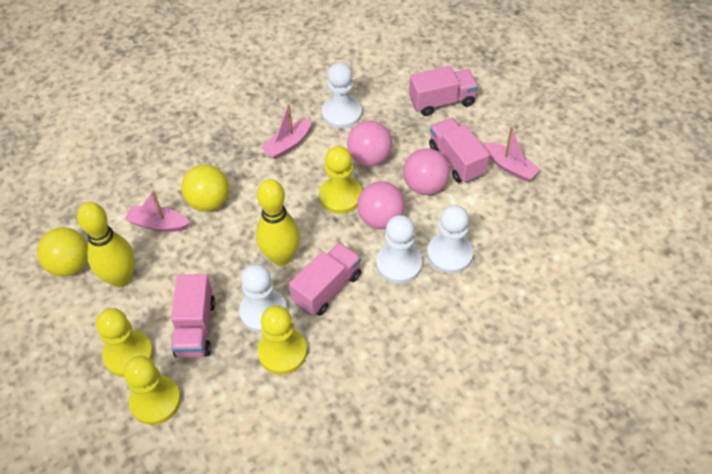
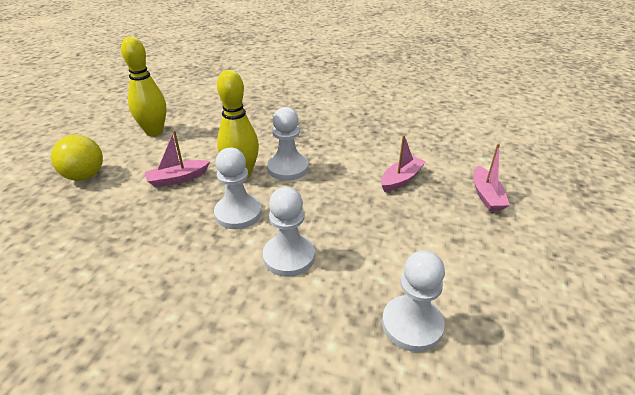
pink ball: [347,121,392,166] [357,181,405,229] [403,148,450,195] = 3 -> none = 0
pink truck: [171,274,215,357] [289,242,361,316] [409,66,478,116] [429,118,489,184] = 4 -> none = 0
yellow ball: [37,227,88,276] [181,164,229,212] = 2 -> [51,135,103,181] = 1
yellow pawn: [96,308,153,377] [124,356,181,425] [258,305,307,375] [319,146,362,214] = 4 -> none = 0

